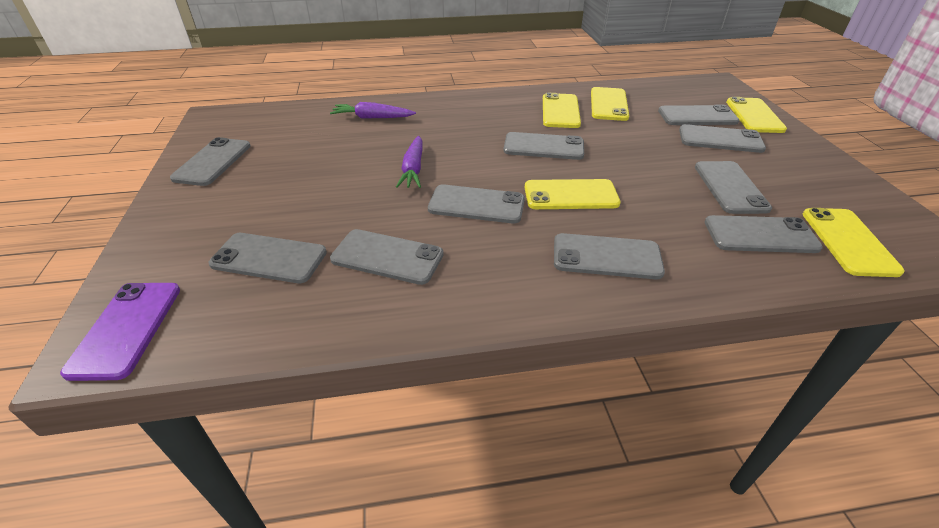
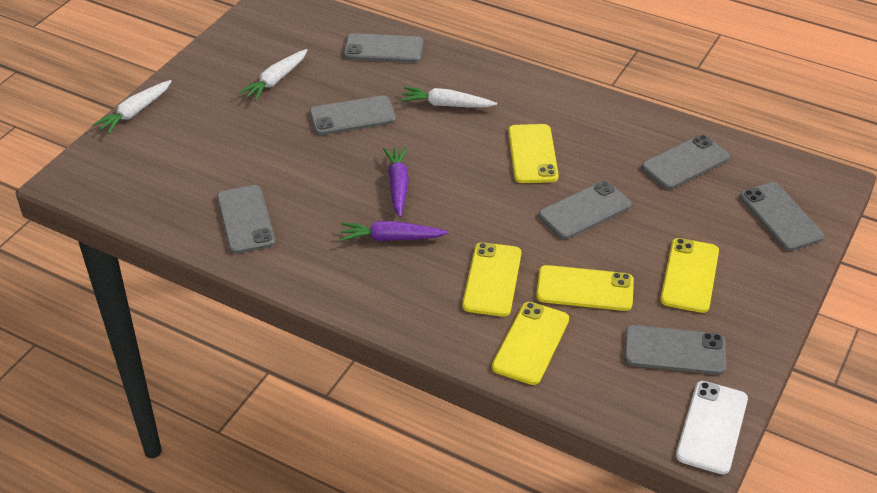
grey phone: [170,137,251,186] [209,233,327,283] [330,229,444,285] [428,184,525,223] [503,132,584,160] [554,233,665,279] [658,105,739,125] [679,124,766,153] [695,161,772,214] [705,215,823,253] = 10 -> [217,185,276,254] [309,95,396,135] [344,33,423,63] [539,181,631,239] [624,325,726,375] [641,135,730,189] [740,182,824,251] = 7
purple phone: [60,283,180,381] = 1 -> none = 0
white carrot: none = 0 -> [93,80,171,134] [238,49,307,101] [401,87,497,108] = 3
white phone: none = 0 -> [676,381,748,474] = 1

